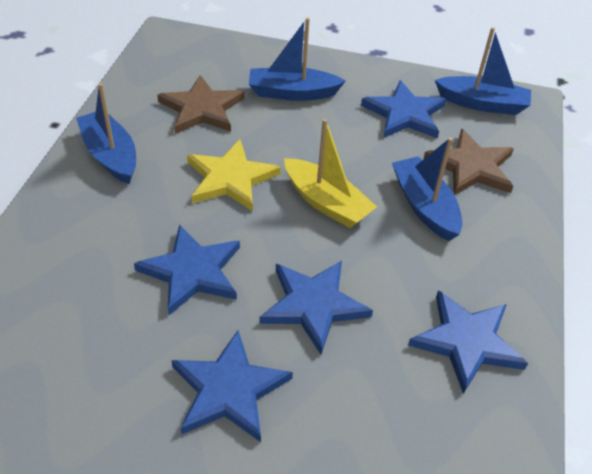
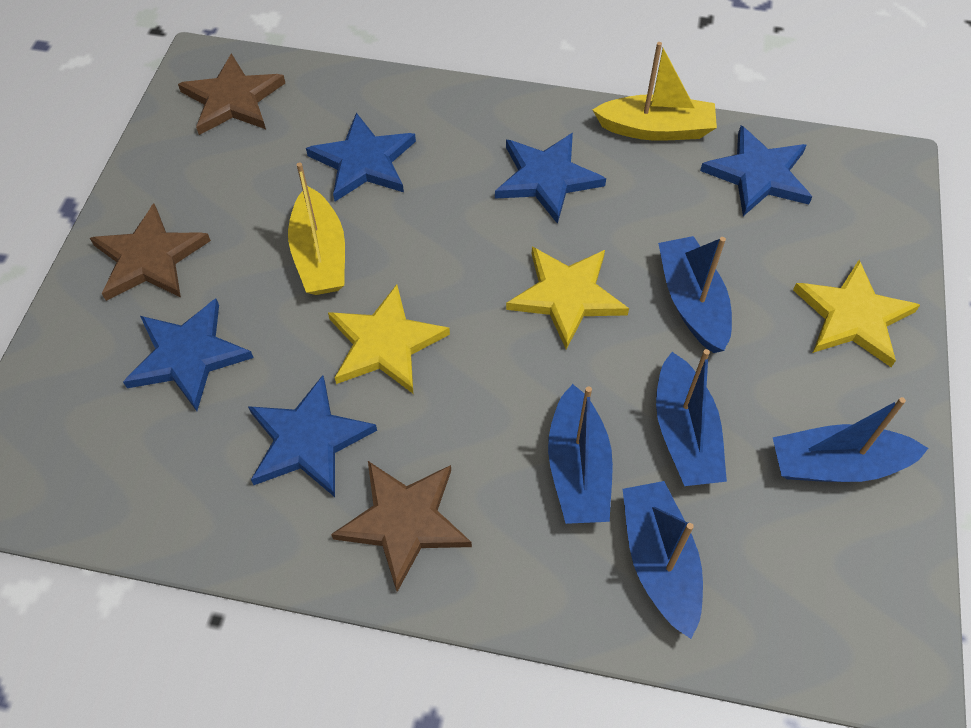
blue boat: [76,83,136,184] [249,17,345,101] [392,137,462,241] [435,27,531,115] = 4 -> [548,384,613,524] [623,481,703,639] [656,349,727,486] [658,236,732,353] [772,397,929,482] = 5
brown star: [157,75,244,134] [424,129,514,195] = 2 -> [90,203,211,301] [178,53,285,135] [331,461,472,592] = 3
yellow boat: [284,119,377,228] = 1 -> [288,162,345,295] [593,42,717,141] = 2
yellow star: [187,139,281,211] = 1 -> [328,284,450,394] [506,247,629,350] [793,260,920,367] = 3

